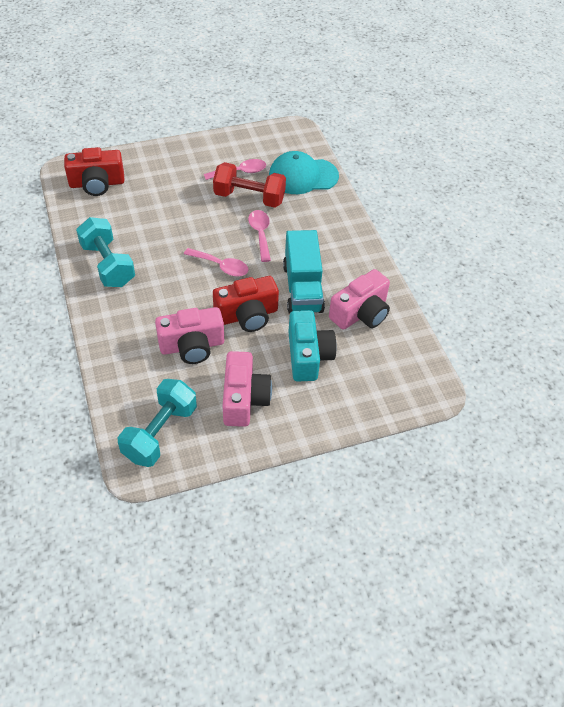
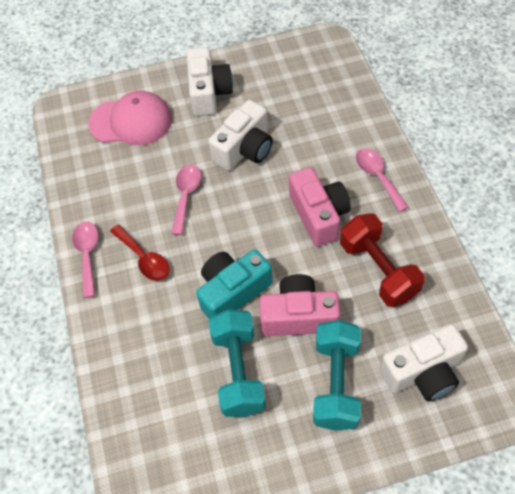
pink camera: [155,307,224,364] [223,351,272,427] [329,269,390,330] = 3 -> [259,274,340,336] [289,167,351,246] = 2
pink cap: none = 0 -> [88,91,172,146] = 1
red camera: [64,147,125,196] [213,276,279,332] = 2 -> none = 0
red spoon: none = 0 -> [110,224,170,281] = 1
turquoise cap: [269,151,339,194] = 1 -> none = 0
turquoise truck: [283,230,325,314] = 1 -> none = 0
white camera: none = 0 -> [187,47,233,116] [208,100,273,171] [379,324,468,401] = 3

